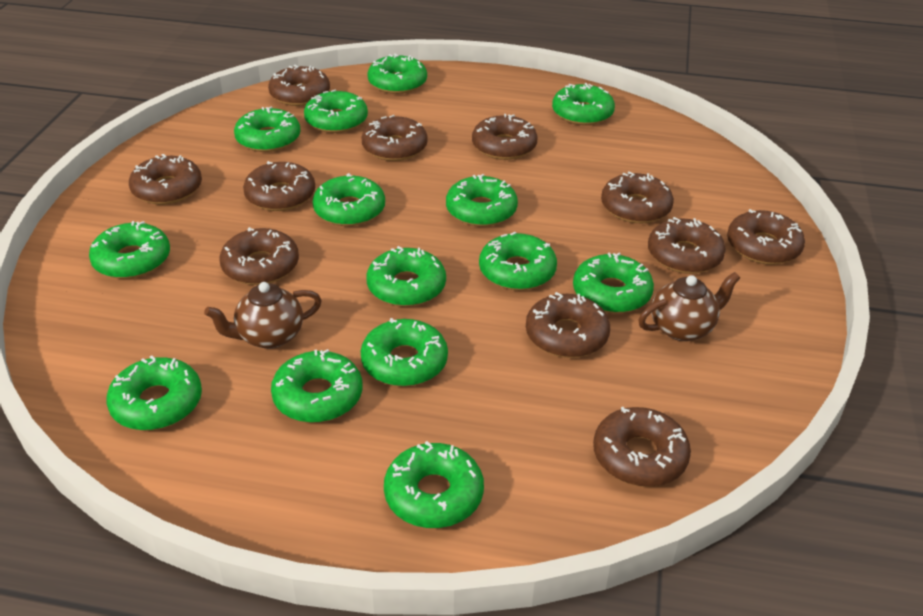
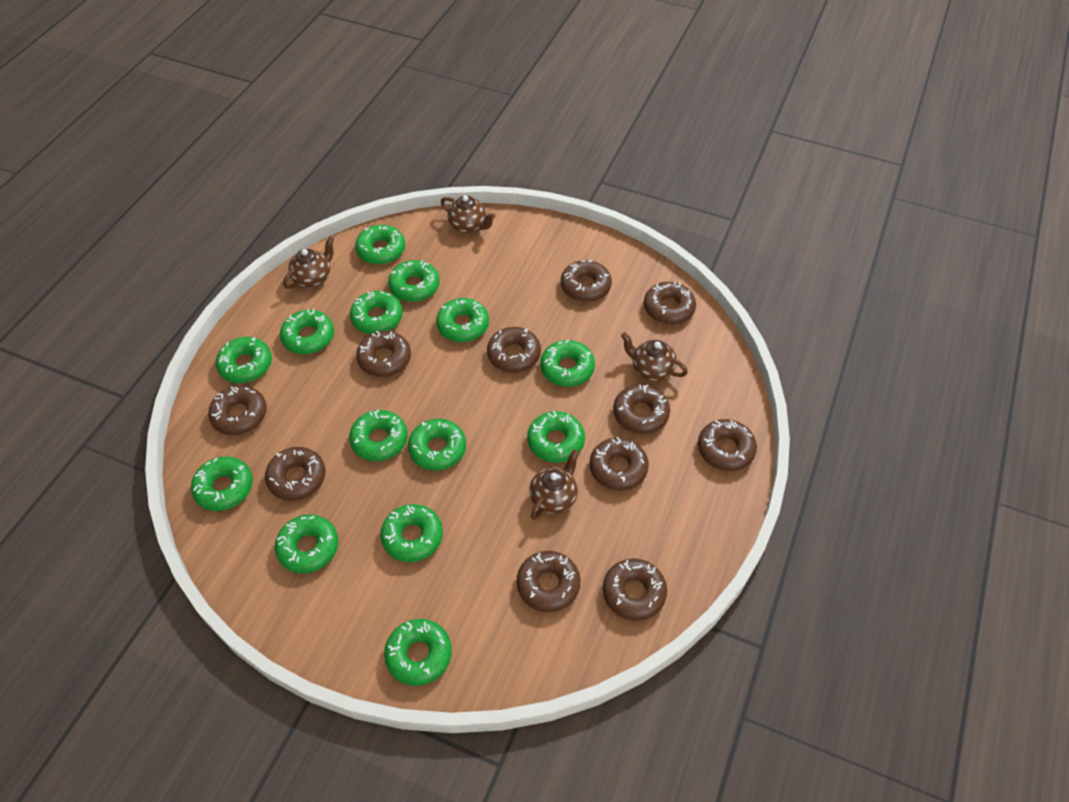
brown teapot: [204,282,322,349] [638,272,740,341] = 2 -> [283,236,334,289] [441,195,495,233] [529,449,579,520] [621,332,688,381] = 4

